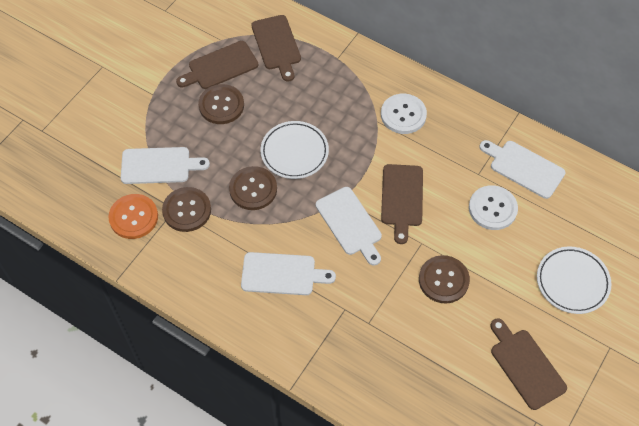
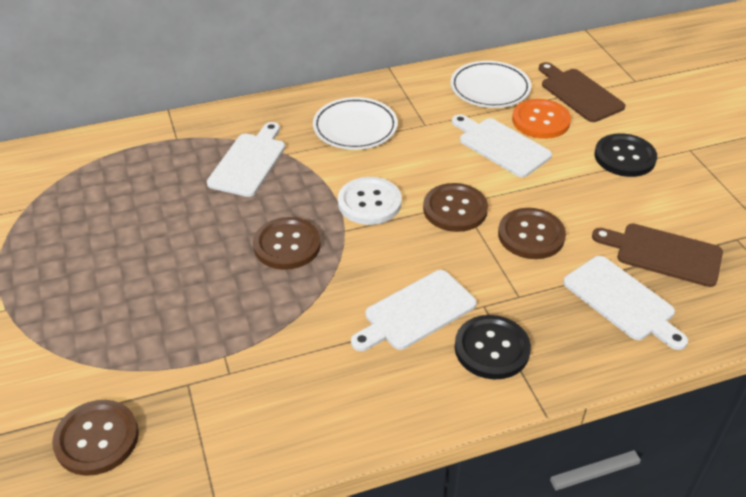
black button: none = 0 -> [455,315,531,379] [594,133,657,177] = 2
brown cutting board: [176,41,258,89] [251,15,301,82] [381,164,423,244] [490,318,567,410] = 4 -> [539,62,625,122] [592,224,723,287] = 2
white button: [381,94,427,134] [469,185,518,230] = 2 -> [338,177,402,225] = 1

